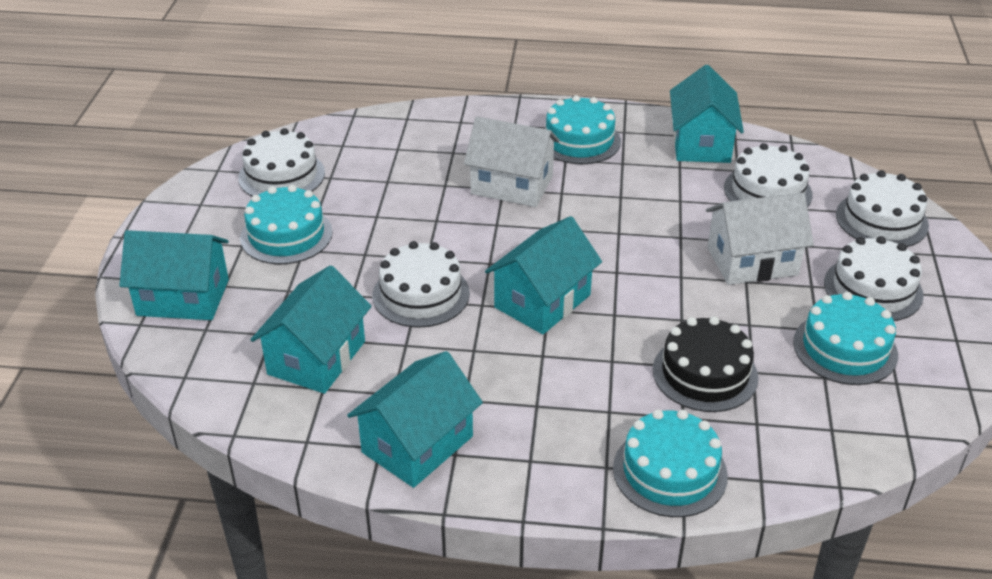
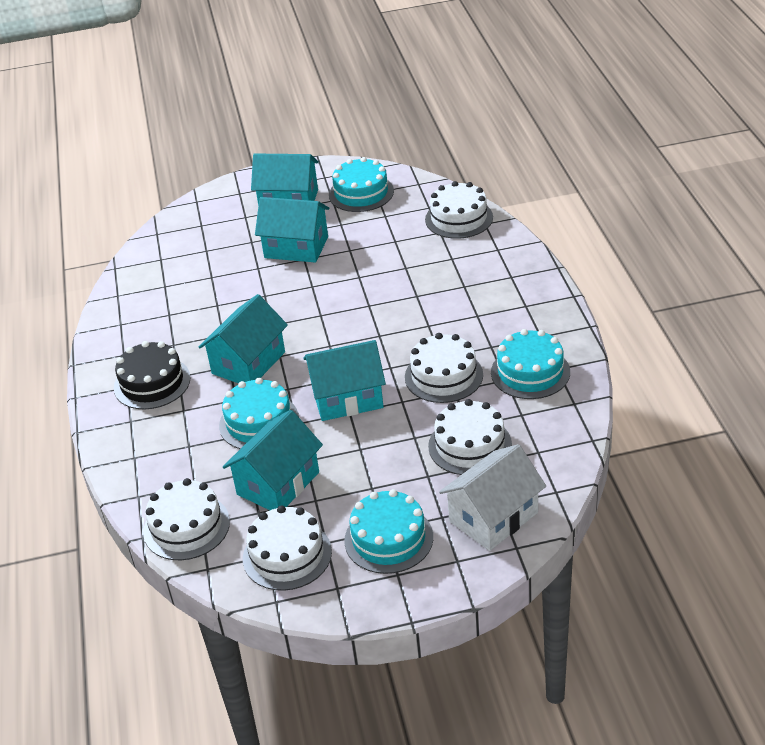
white house: [464,117,560,207] [706,192,814,285] = 2 -> [439,444,546,551] = 1

